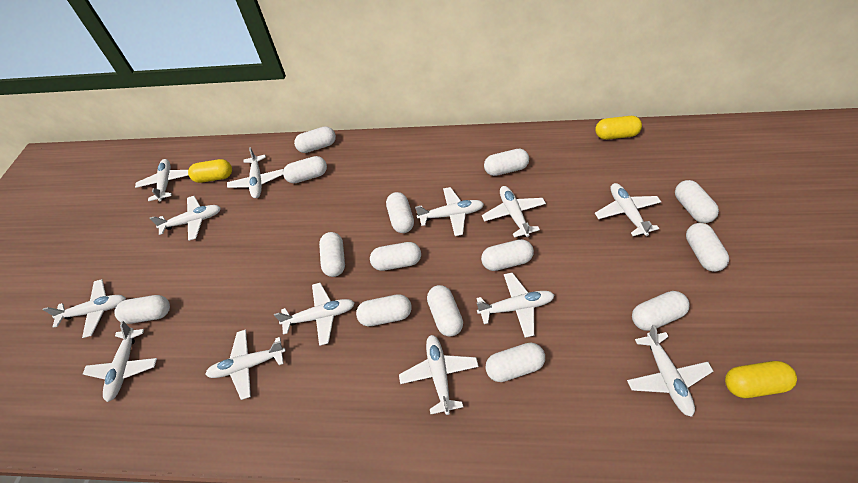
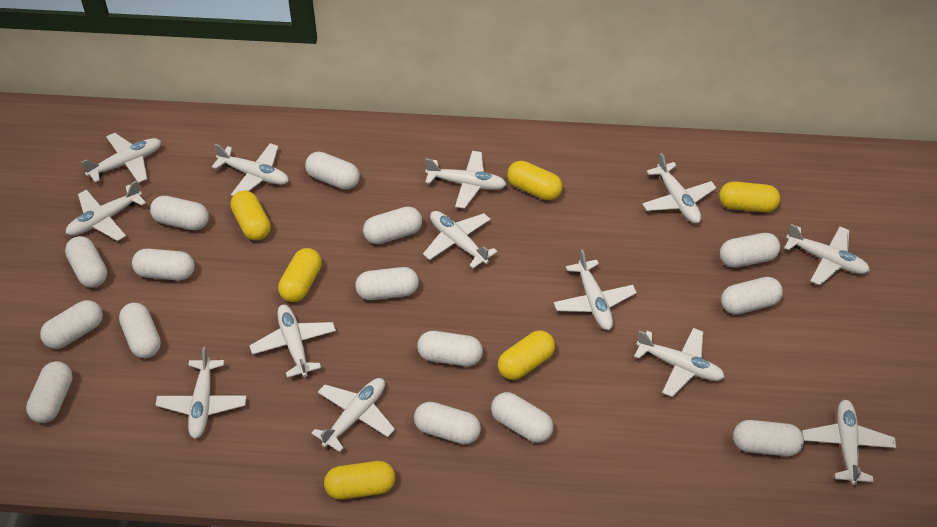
white capsule: [114,295,170,324] [283,156,327,183] [294,126,336,153] [319,232,345,277] [356,294,412,326] [370,242,421,271] [386,192,414,233] [427,285,463,337] [481,239,534,271] [484,149,529,176] [485,343,545,382] [632,291,690,331] [675,180,719,223] [686,223,729,272] = 14 -> [26,361,73,423] [40,300,103,349] [65,236,107,288] [119,303,161,358] [132,248,195,281] [150,196,209,230] [305,152,360,190] [355,267,419,300] [363,207,422,244] [414,402,481,444] [417,331,483,366] [491,392,554,443] [720,233,780,268] [721,277,783,315] [733,420,804,456] = 15
yellow capsule: [188,159,232,183] [595,116,642,140] [725,361,797,398] = 3 -> [230,191,270,240] [278,248,322,302] [324,461,395,500] [498,330,555,380] [507,161,562,200] [719,181,780,212] = 6

